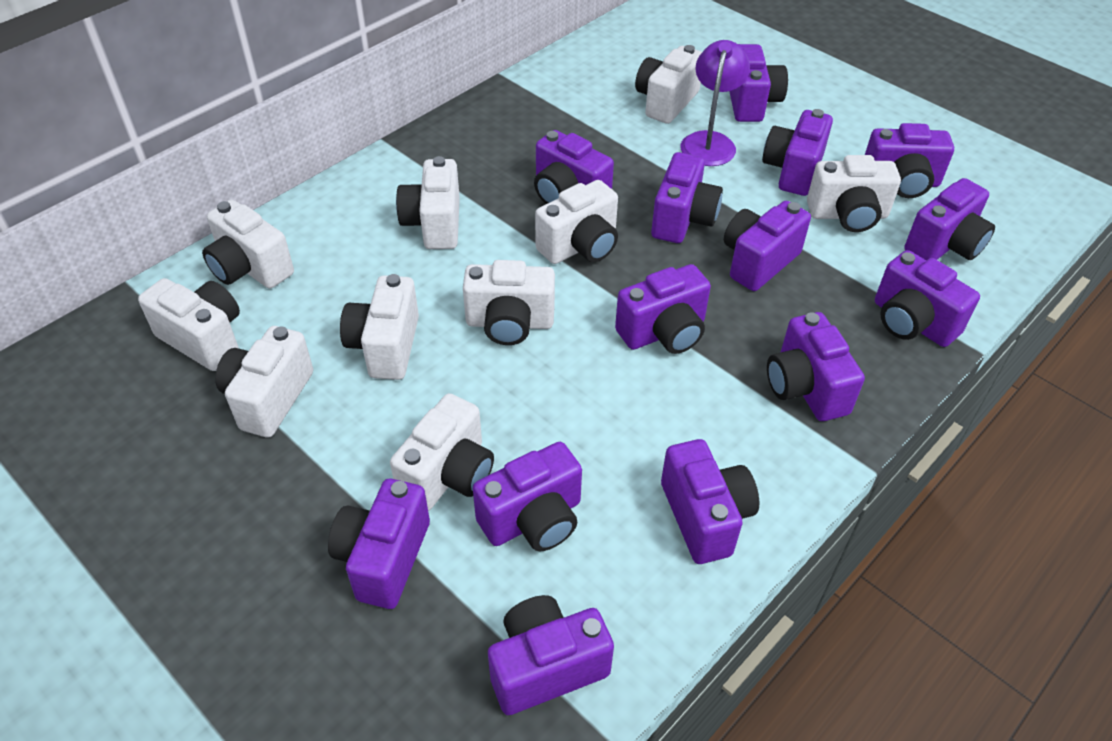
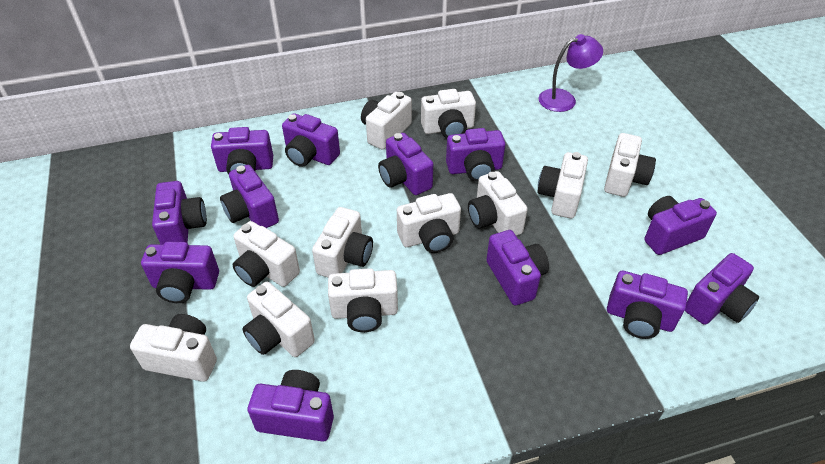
purple camera: [328,479,430,609] [473,442,582,551] [488,595,614,715] [534,130,614,204] [615,264,711,354] [651,152,723,243] [661,439,759,564] [724,201,811,291] [729,44,788,122] [762,109,833,196] [767,312,865,421] [865,123,954,198] [875,250,980,347] [904,178,995,261] = 14 -> [141,242,219,303] [152,181,207,245] [211,127,273,174] [220,165,279,228] [248,370,334,442] [282,113,340,167] [378,133,433,195] [446,128,505,182] [486,230,549,305] [607,271,688,339] [644,196,717,255] [685,253,759,325] = 12
white camera: [138,278,240,371] [202,199,294,289] [215,326,313,438] [340,274,419,380] [390,393,494,511] [396,156,460,249] [463,260,555,345] [535,180,618,264] [635,45,702,124] [807,155,901,232] = 10 -> [130,314,217,382] [233,221,300,287] [243,282,315,357] [312,207,373,278] [328,268,398,332] [361,92,412,150] [397,193,461,253] [421,89,476,138] [468,171,528,236] [537,152,588,218] [604,133,656,197] = 11

